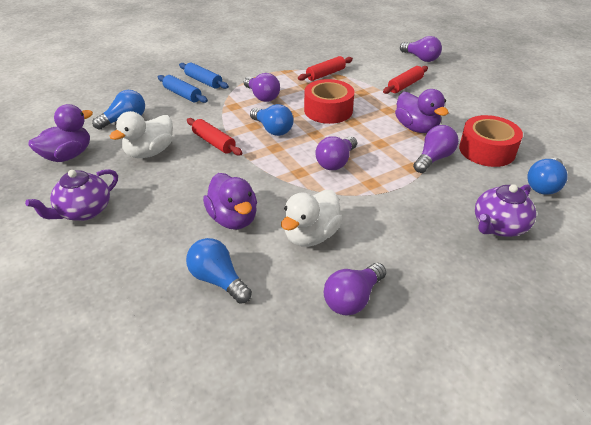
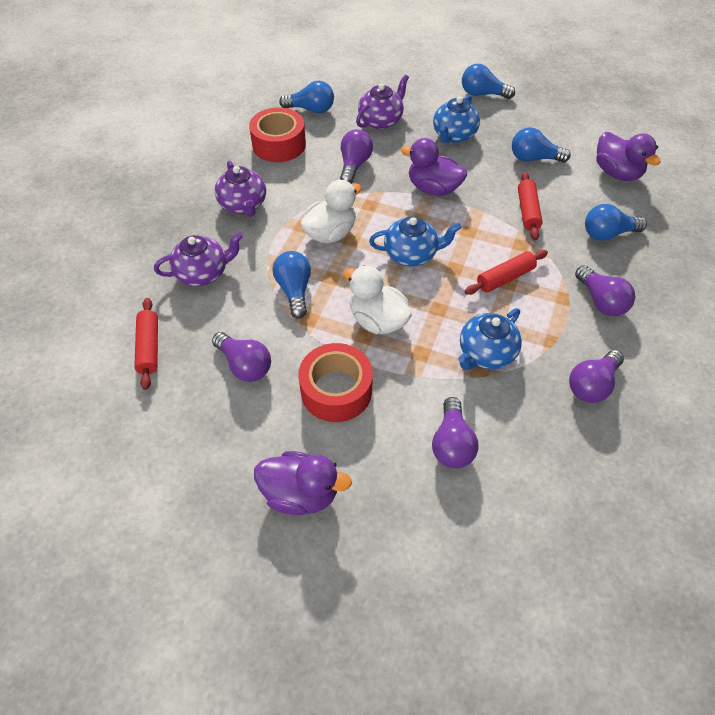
blue light bulb: [92,90,145,130] [186,238,252,304] [250,104,294,136] [527,158,568,195] = 4 -> [273,251,311,319] [279,81,334,113] [462,64,515,99] [512,127,571,163] [585,204,647,241] = 5
blue rolling pin: [158,75,208,103] [179,62,229,89] = 2 -> none = 0
blue teapot: none = 0 -> [369,216,461,267] [433,95,480,143] [458,308,522,370] = 3
purple teapot: [25,169,118,221] [475,184,536,237] = 2 -> [154,232,243,286] [215,160,266,217] [356,74,409,130] = 3

